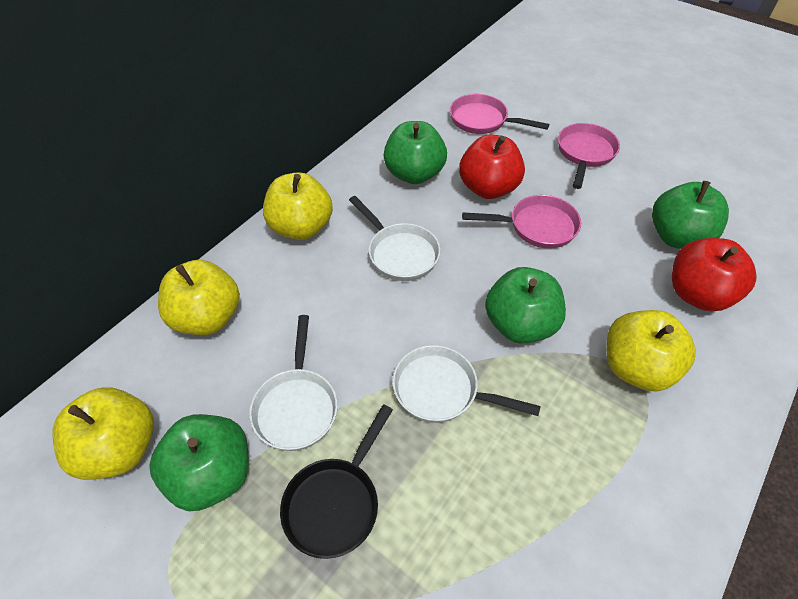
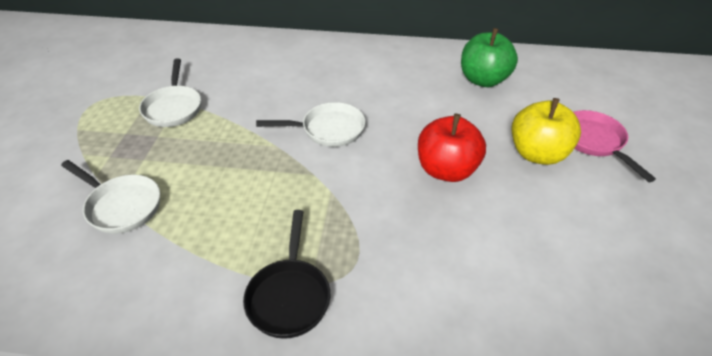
green apple: [149,414,249,511] [384,121,447,184] [485,267,566,344] [652,181,729,249] = 4 -> [461,28,518,87] = 1
pink pan: [450,94,549,134] [462,195,581,249] [558,123,620,189] = 3 -> [574,110,656,182] = 1
red apple: [459,135,525,199] [672,238,757,312] = 2 -> [418,114,486,182] = 1
yellow apple: [52,387,154,480] [158,260,240,335] [263,172,333,240] [606,310,696,392] = 4 -> [512,98,581,165] = 1

